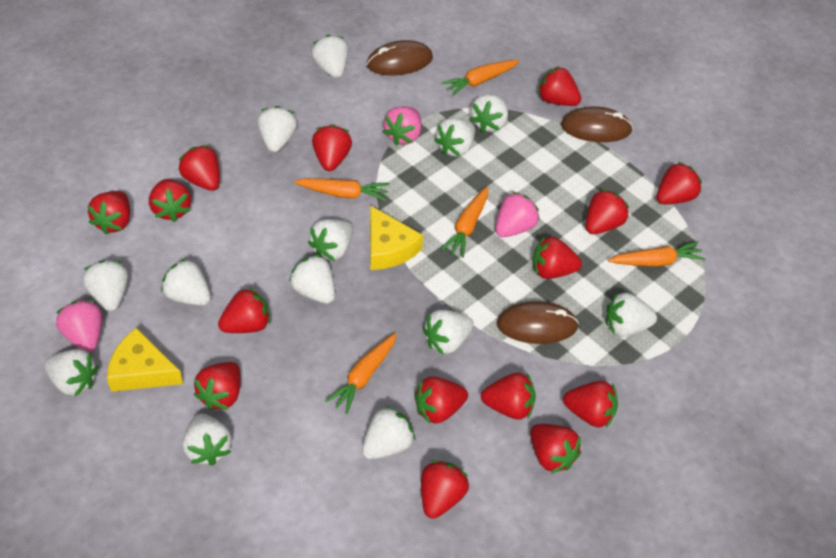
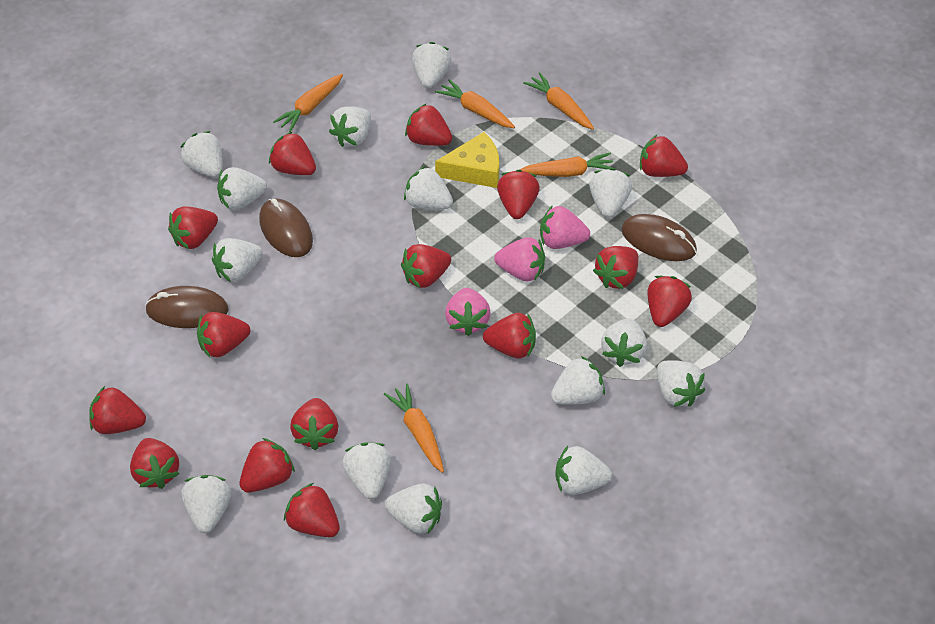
white strawberry: [44,349,98,396] [83,260,128,311] [161,258,211,306] [183,413,231,466] [257,106,297,152] [289,254,335,304] [308,219,353,261] [312,35,348,78] [362,406,415,459] [423,310,474,355] [434,118,475,157] [469,94,508,133] [606,293,657,337] = 13 -> [181,131,223,177] [181,475,231,533] [212,238,263,282] [217,167,267,210] [329,107,371,147] [342,442,391,499] [385,483,442,534] [404,166,453,210] [412,42,451,88] [551,356,605,405] [555,446,612,495] [589,168,632,218] [601,318,647,367] [657,360,705,407] = 14
yellow cheese: [107,328,183,392] [370,205,423,270] = 2 -> [435,132,499,188] = 1

